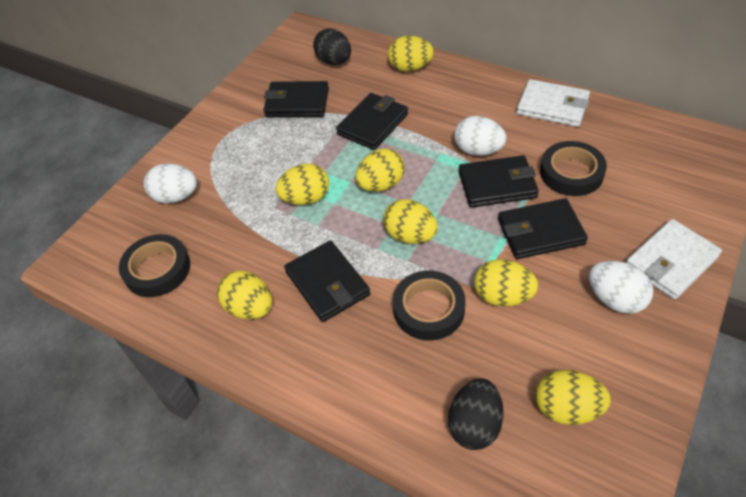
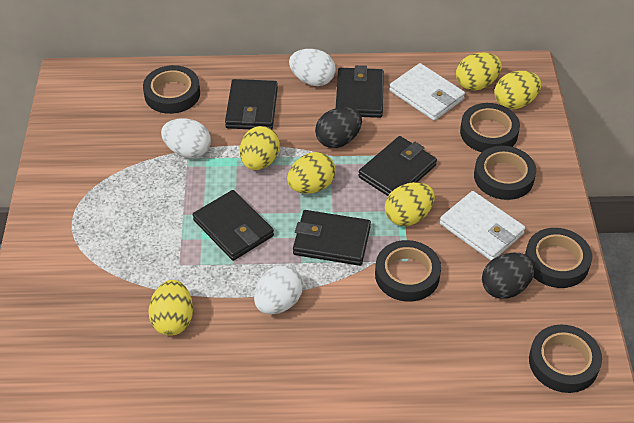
black tape: [119,234,190,297] [393,271,466,341] [540,141,607,196] = 3 -> [143,65,200,114] [375,240,441,302] [460,103,520,152] [474,146,536,200] [525,228,592,288] [529,325,602,393] = 6
yellow egg: [217,270,272,320] [276,164,329,205] [356,149,405,192] [383,199,438,244] [388,36,434,72] [474,259,538,307] [536,370,611,425] = 7 -> [148,280,193,336] [240,126,280,170] [287,152,336,194] [385,182,435,226] [456,53,502,91] [494,71,541,109] = 6

